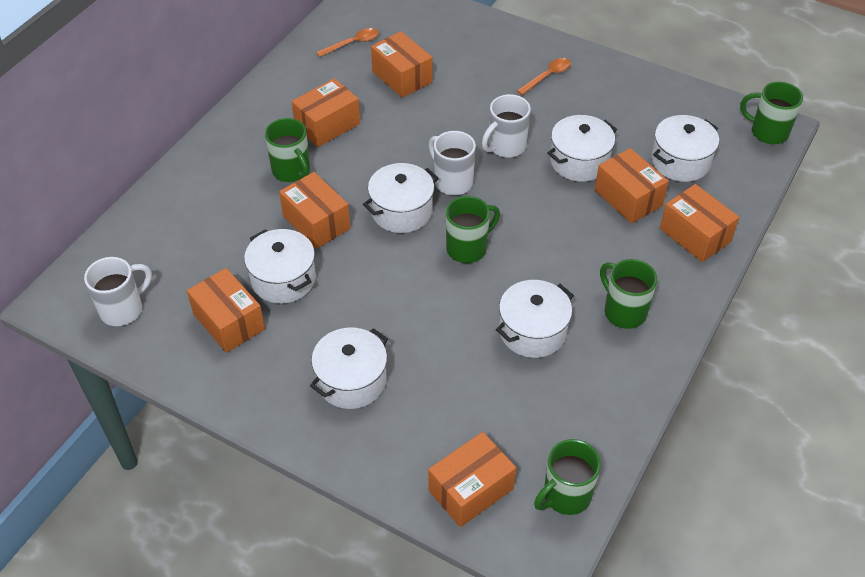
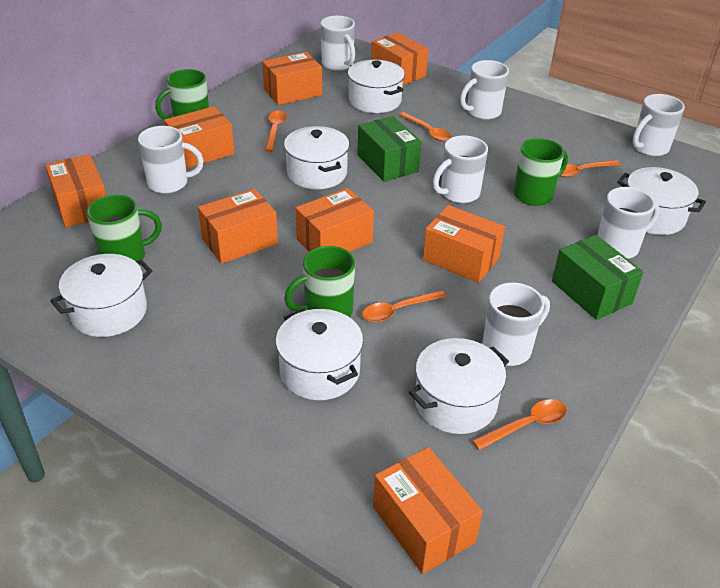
green box: none = 0 -> [357,116,422,182] [552,235,644,320] = 2
green mug: [265,118,310,182] [446,196,500,263] [534,439,601,515] [600,259,657,329] [740,82,803,144] = 5 -> [87,195,162,262] [155,69,209,120] [284,246,355,317] [514,138,568,206] = 4
orange box: [187,268,265,353] [279,172,350,249] [292,78,360,147] [371,31,432,98] [428,432,516,527] [595,148,669,224] [660,184,739,262] = 7 -> [45,154,106,227] [164,106,234,168] [198,189,278,264] [262,52,322,105] [295,188,374,252] [371,32,428,85] [373,447,483,574] [423,205,505,283] = 8
orange spoon: [316,28,379,57] [517,58,571,95] = 2 -> [264,110,287,152] [362,290,446,322] [399,112,452,141] [472,399,567,450] [560,160,620,177] = 5
white mug: [84,257,152,326] [428,131,476,195] [482,94,531,158] = 3 -> [138,126,204,194] [321,16,355,71] [433,135,488,203] [460,60,509,120] [482,282,550,366] [597,187,660,259] [633,94,685,156] = 7

